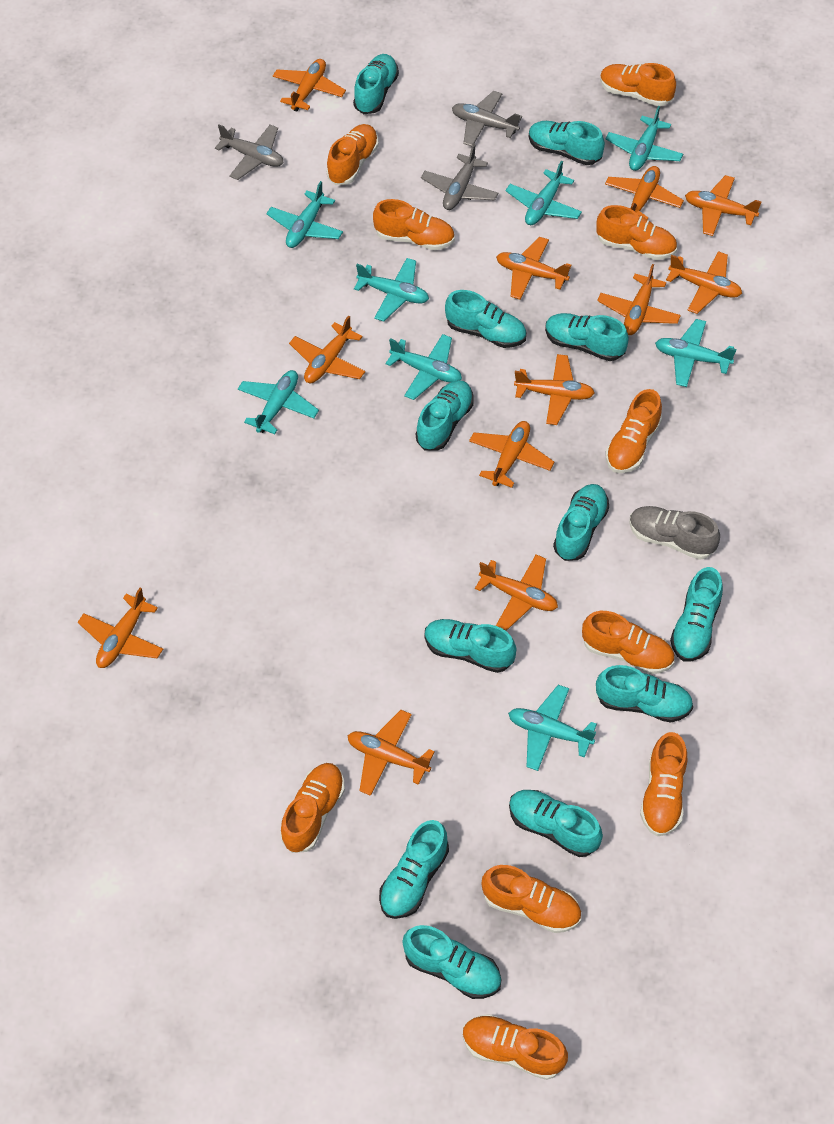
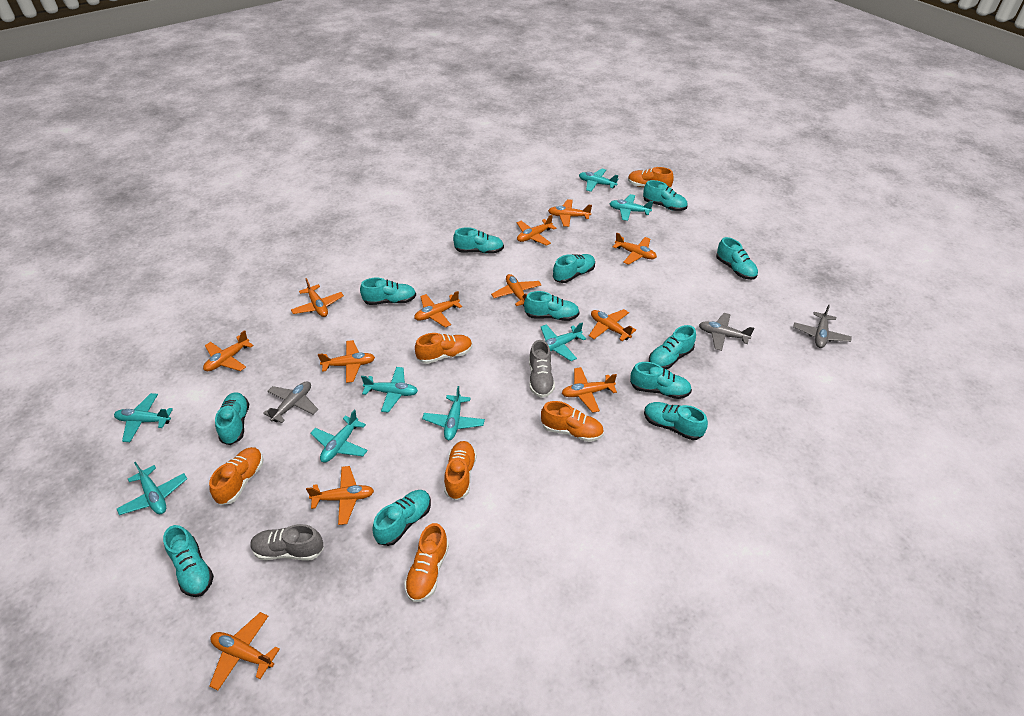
grey shoe: [629,506,720,560] = 1 -> [250,524,324,560] [529,340,555,398] = 2
orange shoe: [280,763,345,853] [327,124,379,185] [373,199,455,250] [463,1014,568,1080] [481,865,581,933] [582,611,675,674] [596,205,677,260] [600,63,676,106] [605,389,662,473] [640,732,687,836] = 10 -> [209,447,264,505] [404,523,449,602] [415,333,472,364] [444,441,477,500] [541,401,604,442] [628,167,674,188] = 6

